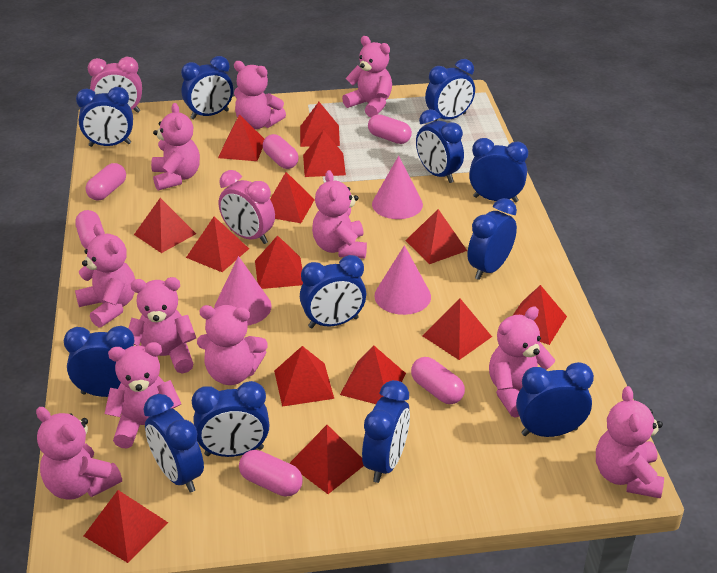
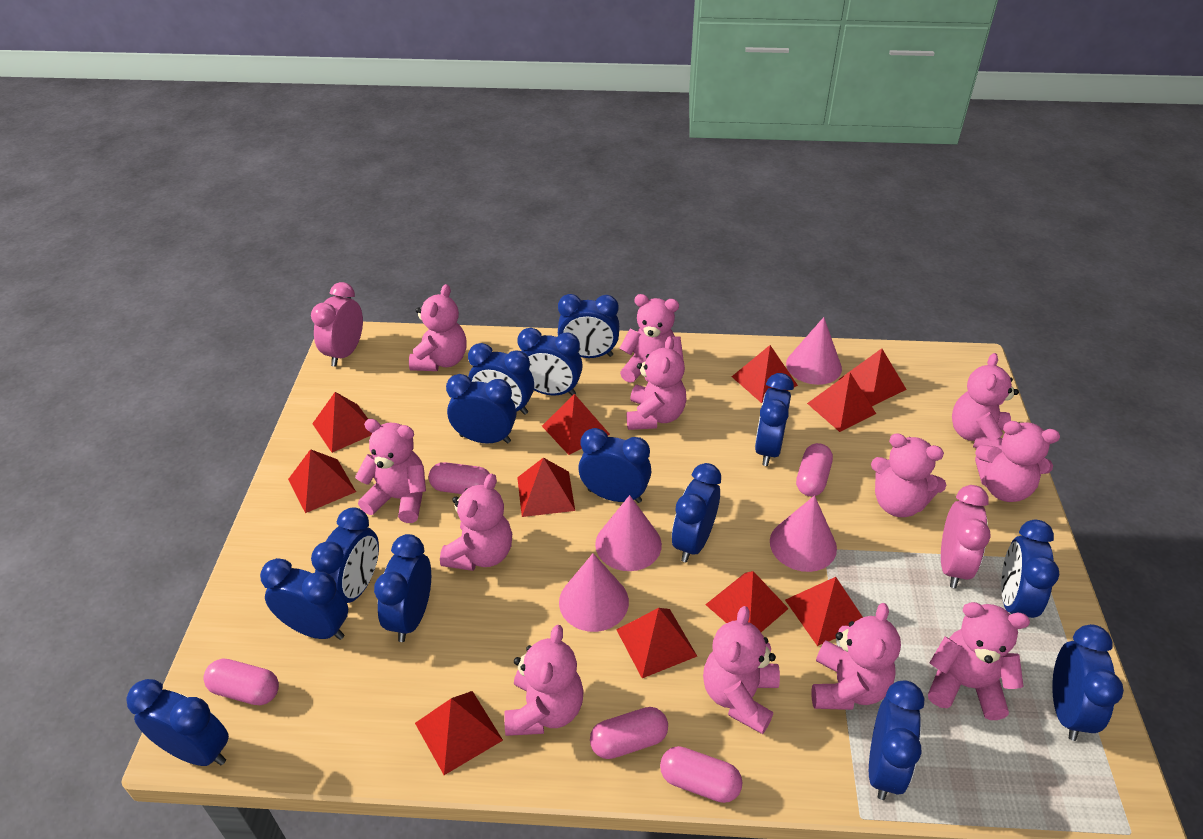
blue clock: [64,326,134,397] [76,87,133,147] [144,394,204,493] [181,56,233,120] [192,381,269,457] [300,255,366,328] [362,380,410,483] [416,109,464,183] [425,59,475,122] [467,198,517,280] [469,138,528,202] [516,362,594,437] = 12 -> [126,679,229,766] [260,558,348,640] [311,507,379,603] [374,534,431,642] [446,374,516,444] [468,343,534,415] [517,328,583,396] [558,294,619,358] [578,428,651,503] [672,463,721,562] [755,373,794,466] [869,680,924,800] [1001,519,1059,618] [1052,624,1124,741] = 14
pink capsule: [75,210,105,249] [86,163,126,201] [239,450,303,496] [263,134,299,169] [368,114,412,144] [411,357,465,404] = 6 -> [204,658,279,705] [428,462,490,494] [590,707,668,759] [660,746,743,803] [796,443,833,496] = 5
pink cone: [214,256,272,325] [372,156,423,219] [374,245,431,315] = 3 -> [559,553,629,632] [595,495,662,571] [770,495,837,572] [786,317,842,385] = 4
pink teddy bear: [36,407,122,500] [75,224,135,328] [105,342,181,448] [128,277,196,373] [151,103,200,190] [197,305,268,385] [234,61,286,130] [312,170,367,259] [342,36,392,117] [489,307,555,418] [596,386,664,498] = 11 -> [355,419,426,523] [409,284,467,371] [440,473,512,571] [504,625,584,736] [619,294,683,383] [627,336,686,430] [703,606,780,734] [811,603,901,710] [871,433,946,517] [928,602,1030,720] [952,353,1019,451] [975,421,1060,502] = 12
red pyramid: [84,490,168,563] [134,198,196,253] [186,217,249,272] [218,114,264,161] [255,235,303,289] [270,172,315,223] [274,346,334,407] [289,425,364,494] [300,102,340,147] [303,130,346,177] [340,345,406,404] [405,209,467,264] [423,299,492,360] [512,285,567,345] = 14 -> [288,449,356,513] [312,392,372,453] [415,691,503,775] [517,458,575,517] [542,394,610,455] [616,608,697,678] [705,571,789,632] [732,345,798,403] [785,577,863,646] [807,373,876,432] [839,348,907,406] = 11

